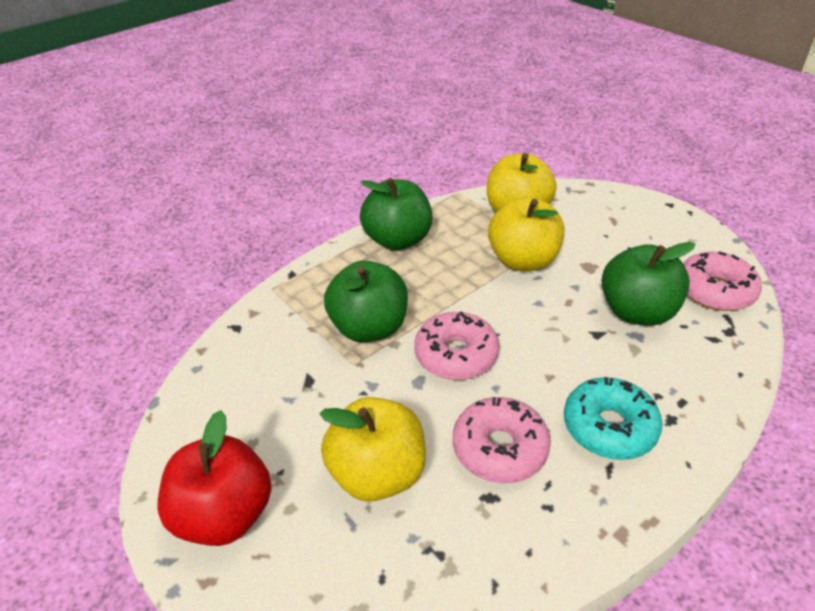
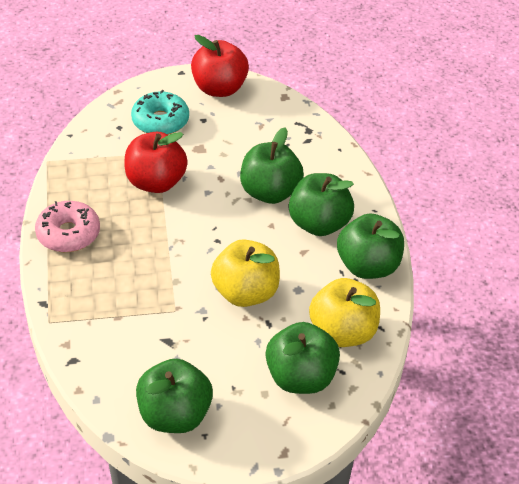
green apple: [324,260,408,343] [360,178,432,250] [601,242,695,326] = 3 -> [136,359,213,433] [240,128,304,204] [266,322,340,394] [289,173,354,236] [337,213,404,279] = 5
pink donut: [414,311,499,380] [453,397,551,483] [683,251,762,311] = 3 -> [35,201,100,252] = 1
red apple: [158,410,272,546] = 1 -> [124,132,188,193] [191,35,249,97] = 2
yellow apple: [320,397,426,501] [487,153,557,213] [488,197,565,271] = 3 -> [211,239,280,307] [309,278,380,347] = 2

